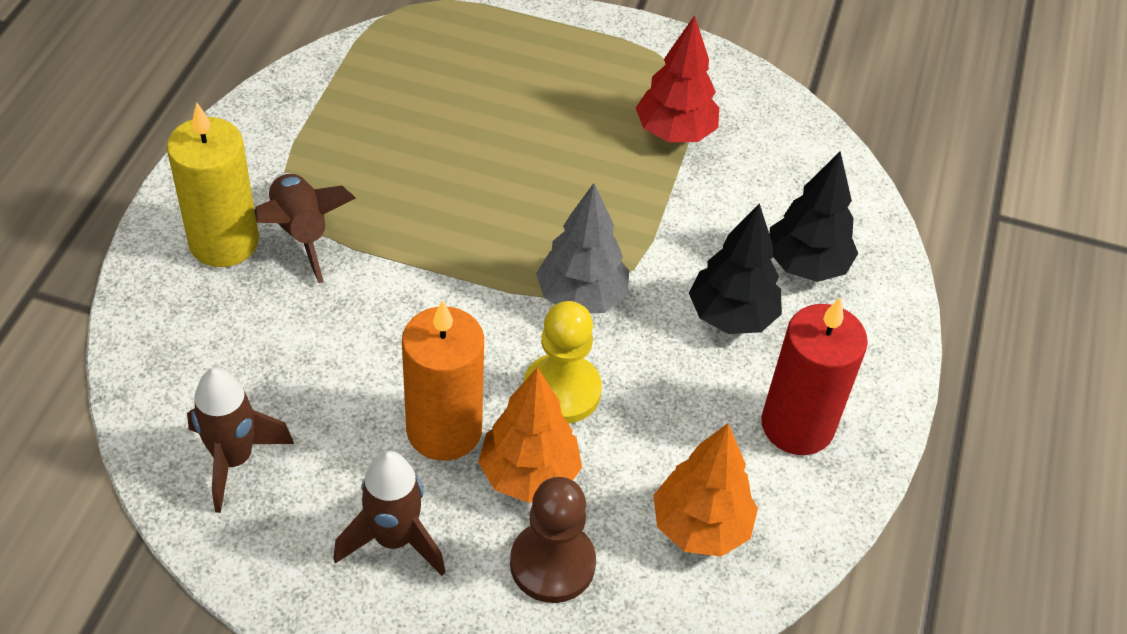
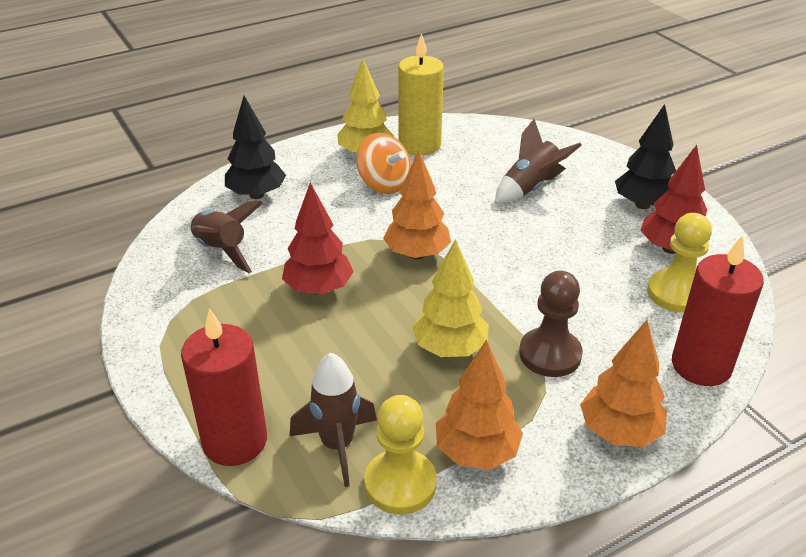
grey tree: [536,183,629,313] = 1 -> none = 0
orange candle: [402,300,484,461] = 1 -> none = 0
orange spinning top: none = 0 -> [357,133,411,194] = 1
orange tree: [478,368,582,503] [653,423,758,556] = 2 -> [383,150,451,259] [436,340,523,470] [580,320,667,447] = 3
red candle: [761,297,868,455] = 1 -> [181,308,267,466] [672,235,764,386] = 2
red tree: [636,15,719,142] = 1 -> [282,183,354,295] [641,145,710,254] = 2
yellow pawn: [523,301,602,423] = 1 -> [365,395,437,514] [647,213,712,313] = 2
yellow tree: none = 0 -> [337,59,395,152] [412,239,489,357] = 2

